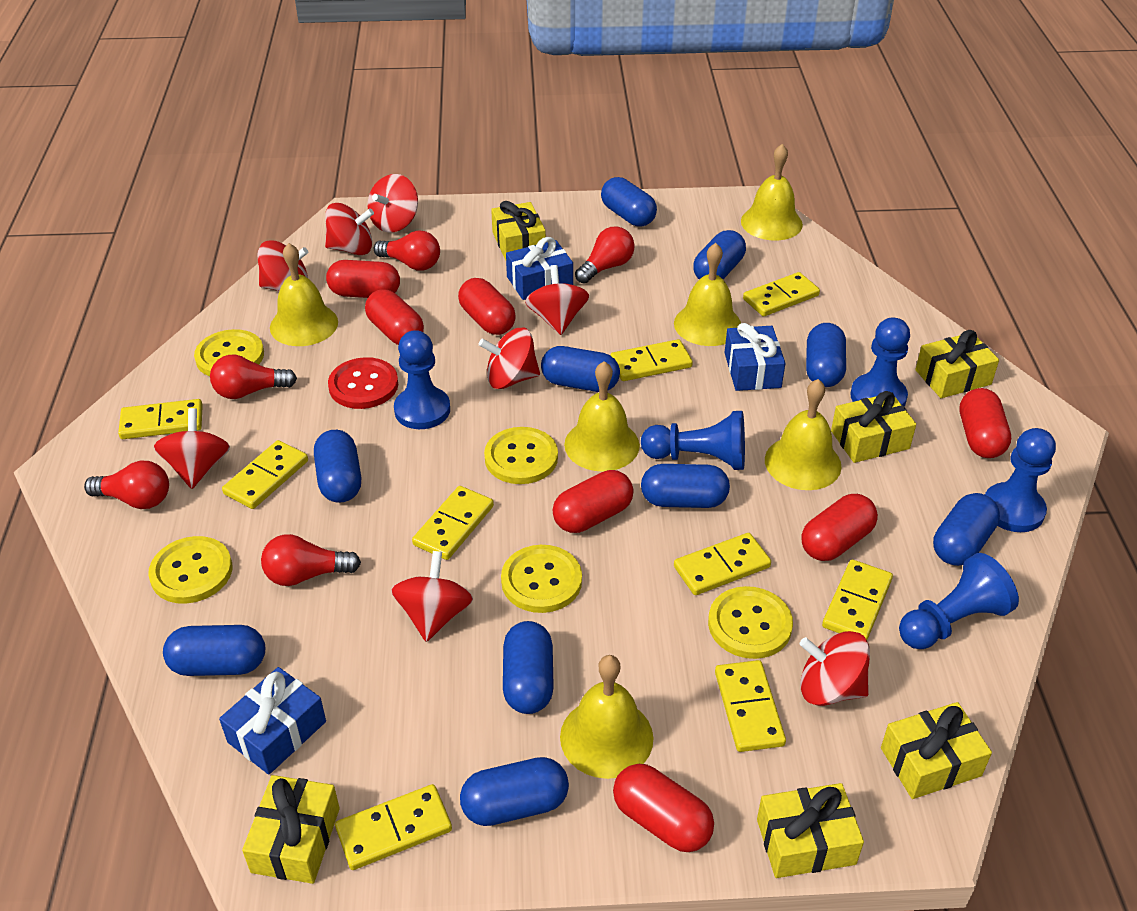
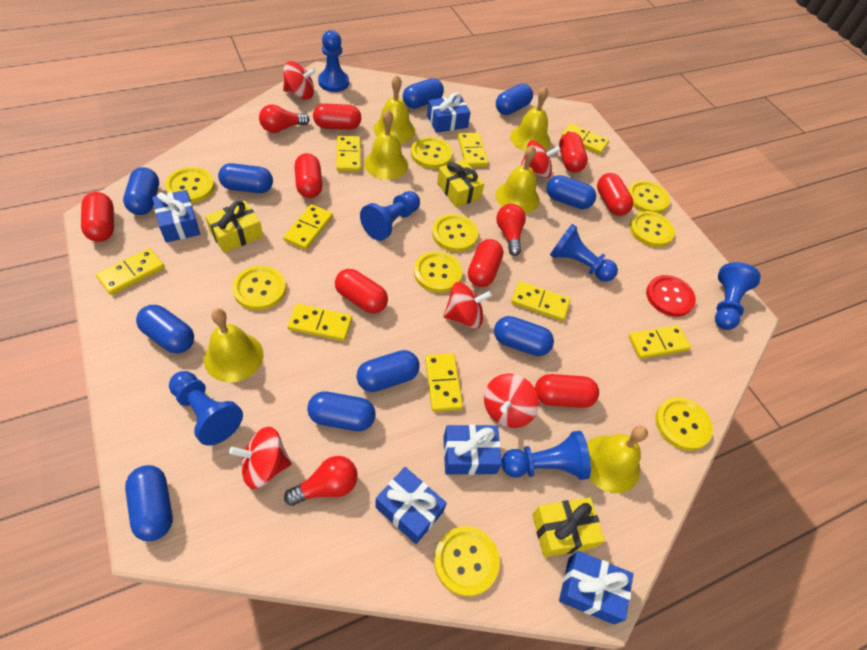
blue gift: [219,667,326,775] [506,237,573,300] [724,323,785,391] = 3 -> [152,190,200,243] [375,467,447,544] [427,93,471,133] [443,424,502,475] [559,551,633,625] = 5
blue pawn: [394,330,450,429] [641,411,745,470] [850,317,910,407] [899,553,1019,649] [985,428,1056,532] = 5 -> [169,371,243,446] [318,30,349,92] [360,191,420,241] [502,431,591,480] [550,224,618,282] [715,262,761,330] = 6
red capsule: [326,260,400,298] [365,289,424,345] [458,278,516,335] [553,470,634,533] [613,764,714,852] [801,494,878,561] [959,388,1011,458] = 7 -> [81,192,114,242] [295,153,322,198] [313,103,361,130] [335,269,388,314] [468,239,503,287] [535,374,599,408] [559,132,588,173] [597,173,633,216] = 8
red light bulb: [84,461,169,509] [210,355,297,399] [261,534,361,586] [374,231,440,270] [575,227,635,284] = 5 -> [259,105,310,133] [284,456,357,506] [496,204,526,256] = 3
red spinning top: [154,408,230,489] [257,240,308,291] [325,203,374,255] [368,174,418,232] [391,551,473,642] [479,328,540,389] [525,265,589,335] [800,631,870,706] = 8 -> [229,427,292,489] [283,61,316,100] [443,282,492,329] [484,374,539,428] [521,140,561,178] = 5
yellow button: [148,536,232,604] [194,329,264,376] [484,427,558,484] [501,545,582,613] [708,586,793,659] = 5 -> [165,167,215,203] [232,266,286,310] [411,137,453,169] [414,251,463,293] [432,214,479,252] [434,526,500,597] [628,180,670,213] [630,211,675,247] [655,397,713,451] = 9
yellow gift: [242,775,340,884] [491,201,546,260] [757,783,864,878] [831,391,916,463] [881,702,992,799] [915,330,999,398] = 6 -> [205,201,263,253] [437,159,484,207] [532,497,605,557] = 3

